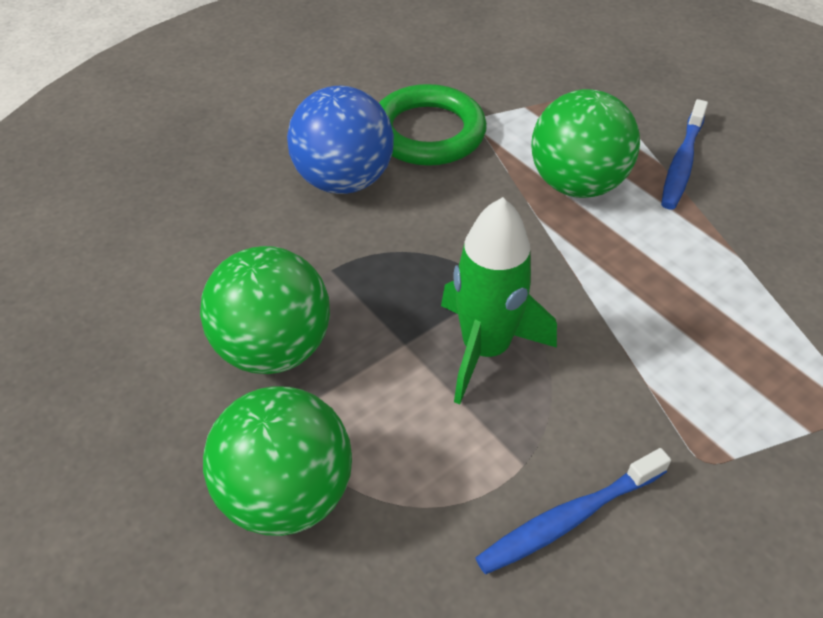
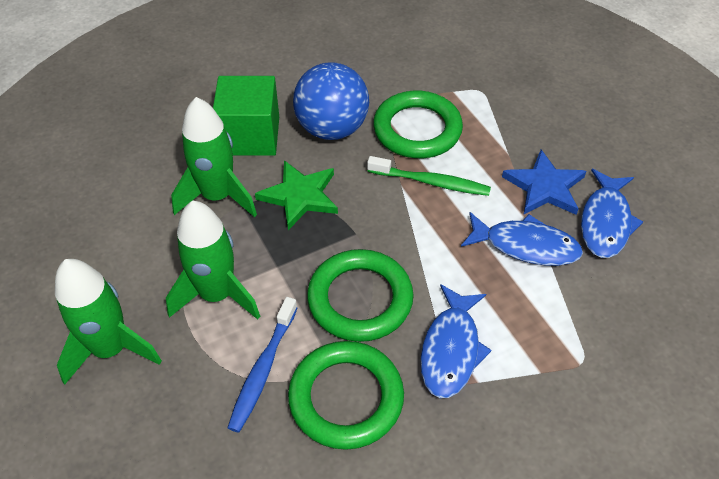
blue fish: none = 0 -> [420,284,491,398] [461,212,583,266] [581,169,643,258] = 3
blue star: none = 0 -> [502,150,586,215] = 1
blue toothbrush: [475,448,671,574] [661,99,708,210] = 2 -> [227,297,298,433] = 1
green ball: [200,246,330,374] [203,386,352,536] [531,89,640,198] = 3 -> none = 0
green cube: none = 0 -> [213,76,279,156] = 1
green ring: [379,84,487,166] = 1 -> [288,341,404,450] [307,249,414,342] [373,91,463,158] = 3
green rocket: [441,197,557,404] = 1 -> [55,259,162,385] [166,200,260,320] [171,97,257,217] = 3
green star: none = 0 -> [255,160,338,230] = 1
green toothbrush: none = 0 -> [367,156,491,196] = 1

